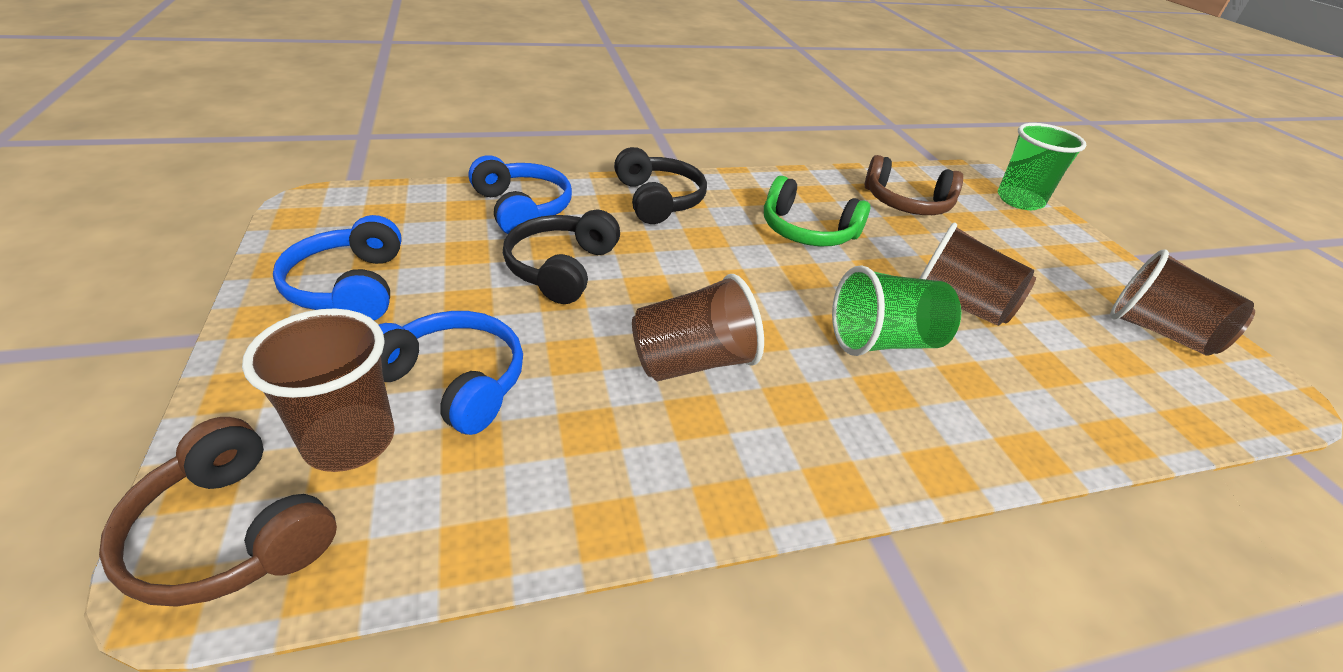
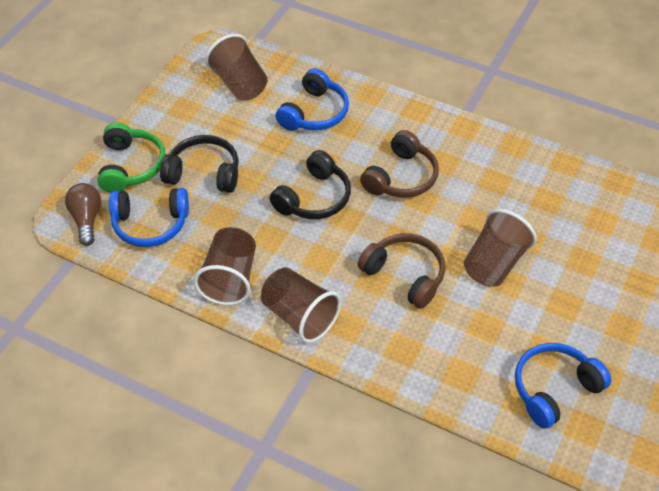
brown light bulb: none = 0 -> [65,183,101,246] = 1
green cup: [832,265,961,356] [998,123,1086,210] = 2 -> none = 0

